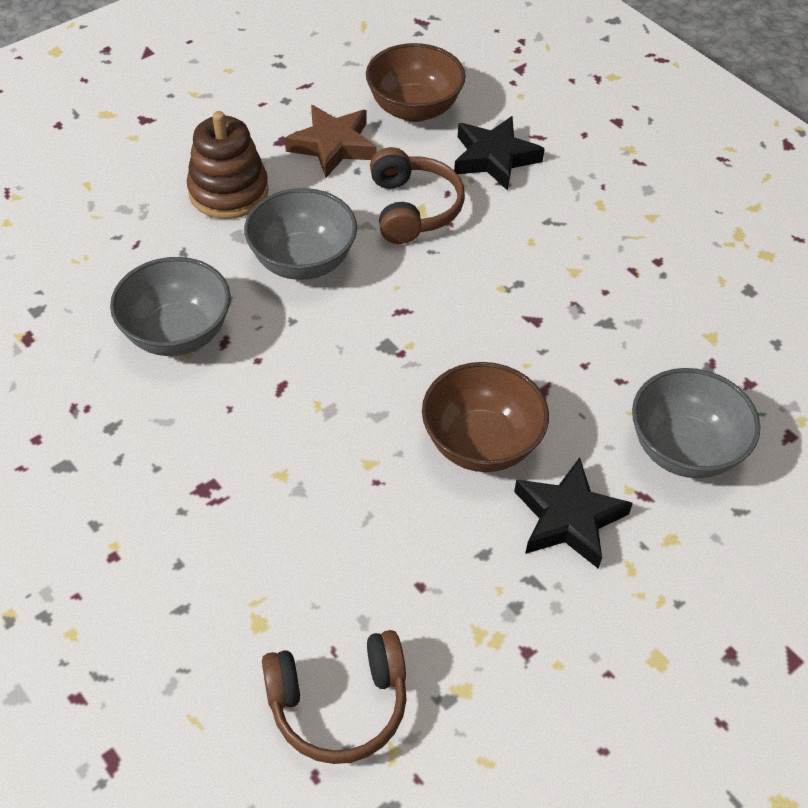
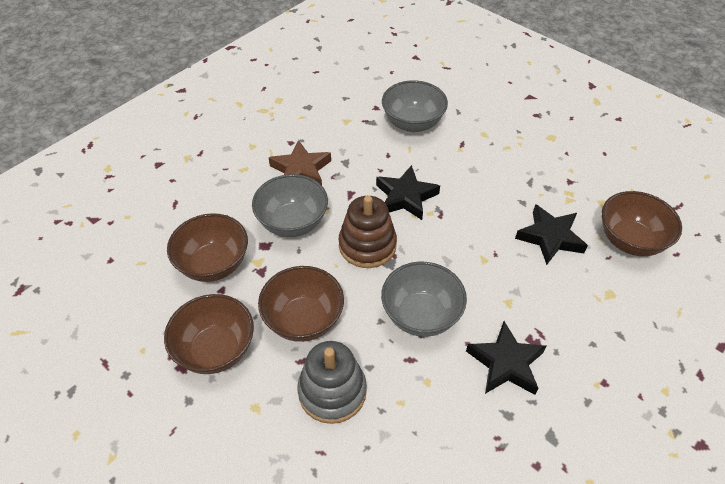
black star: [454,116,545,191] [514,457,633,569] = 2 -> [376,165,440,220] [466,321,546,395] [515,204,588,265] = 3
brown bowl: [366,43,466,122] [422,362,549,472] = 2 -> [164,294,254,374] [167,213,248,282] [258,266,344,342] [602,191,682,256] = 4
brown headphones: [262,630,407,764] [370,147,465,244] = 2 -> none = 0
grey stacking toy: none = 0 -> [297,341,367,424] = 1

